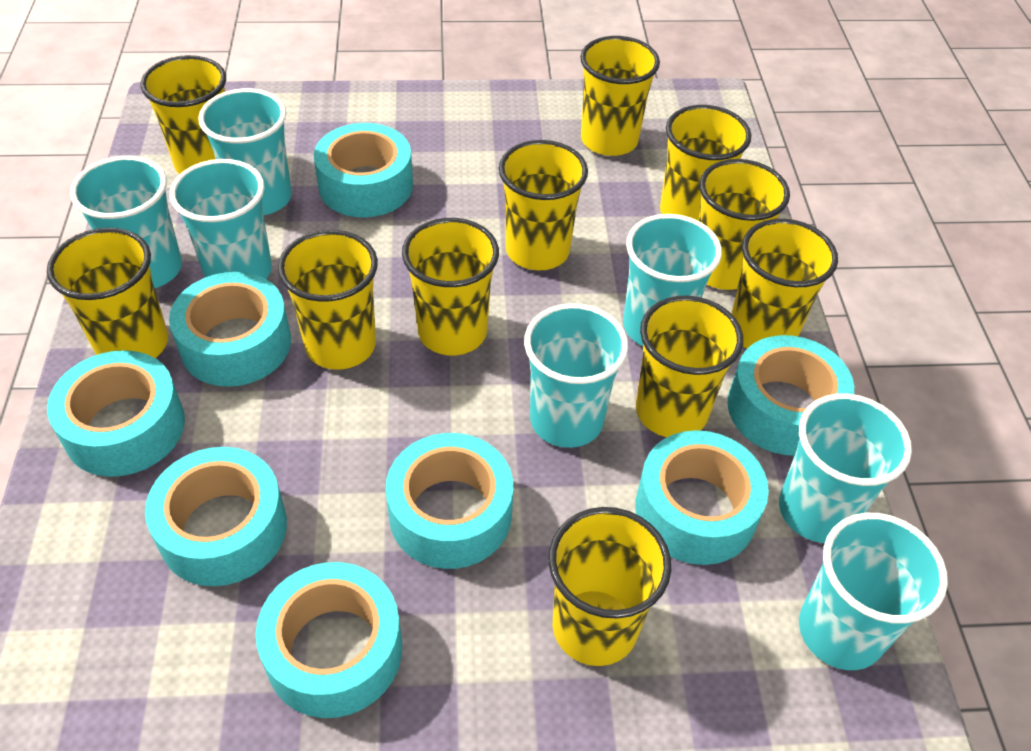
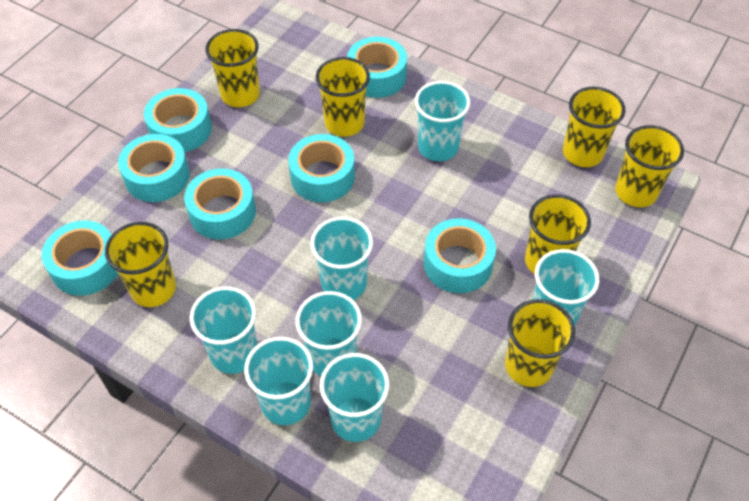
turquoise tape: [47,350,185,477] [145,447,287,586] [169,272,291,387] [255,562,402,718] [314,123,413,217] [385,433,513,569] [635,430,769,565] [727,335,854,456] = 8 -> [42,221,118,296] [118,134,190,202] [144,88,212,152] [184,168,256,240] [288,134,355,202] [347,37,407,98] [424,218,496,293] = 7
yellow cup: [47,228,168,358] [140,55,226,174] [278,230,378,370] [402,218,499,355] [499,140,588,271] [548,507,671,666] [580,36,660,156] [636,296,743,437] [660,105,751,220] [698,159,790,290] [731,219,838,348] = 11 -> [105,222,176,307] [205,29,260,107] [316,57,370,137] [505,299,575,387] [525,194,591,274] [563,87,625,167] [615,125,684,207] = 7

